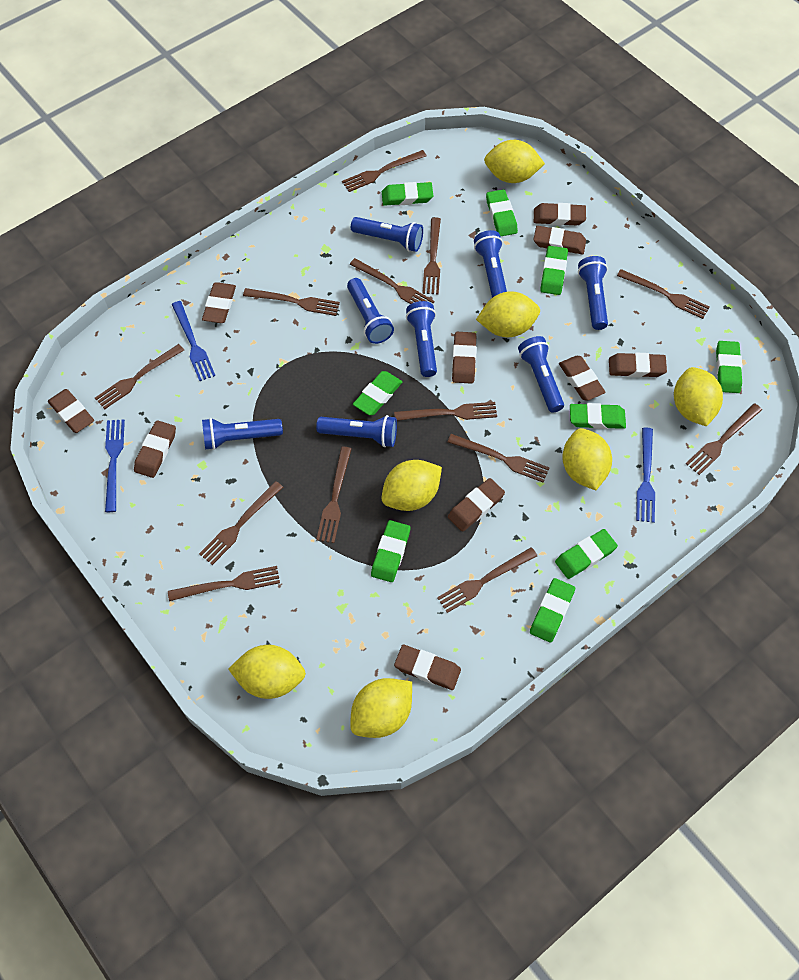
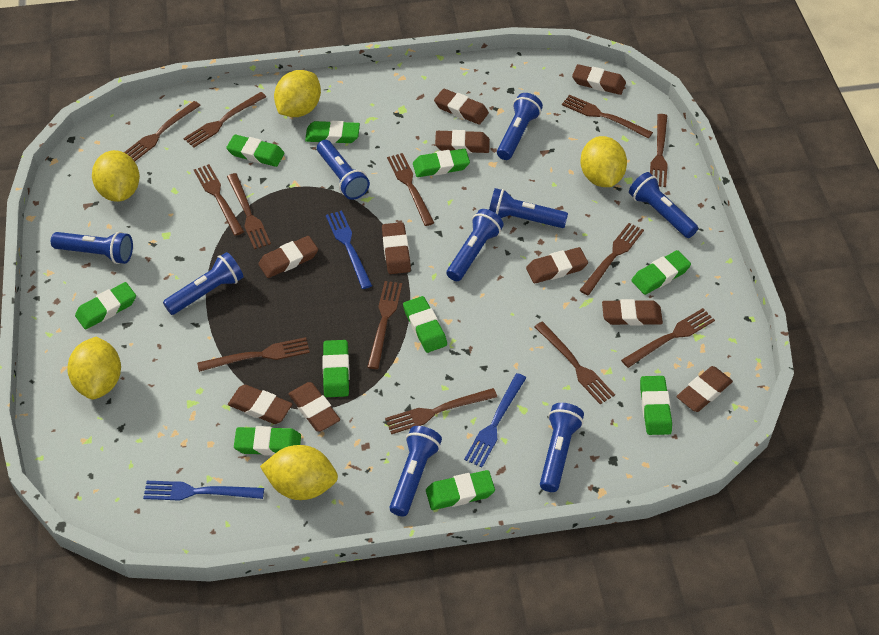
blue flashlight: [202,418,283,450] [316,415,397,447] [347,278,394,344] [351,217,423,252] [406,301,437,377] [474,230,507,298] [518,336,564,413] [578,256,608,330] = 8 -> [51,232,133,264] [163,252,243,315] [317,140,370,200] [389,426,442,517] [447,209,504,281] [489,188,568,228] [497,93,543,160] [540,403,584,492] [629,172,698,238] = 9
green eraser: [353,371,402,415] [371,520,410,582] [382,182,433,206] [486,189,518,237] [530,578,575,643] [540,246,568,295] [555,529,618,579] [570,403,626,429] [716,341,742,393] = 9 -> [75,282,136,330] [226,134,285,167] [234,426,301,456] [305,121,360,144] [323,340,350,397] [403,296,447,353] [413,149,470,177] [426,470,495,510] [631,250,691,295] [640,376,672,435] = 10
yellow lemon: [228,645,306,699] [350,678,412,738] [382,460,442,511] [476,291,540,337] [484,140,545,183] [562,428,612,490] [674,367,723,426] = 7 -> [67,337,121,399] [92,150,140,202] [260,445,338,500] [274,70,321,117] [580,136,627,187] = 5

